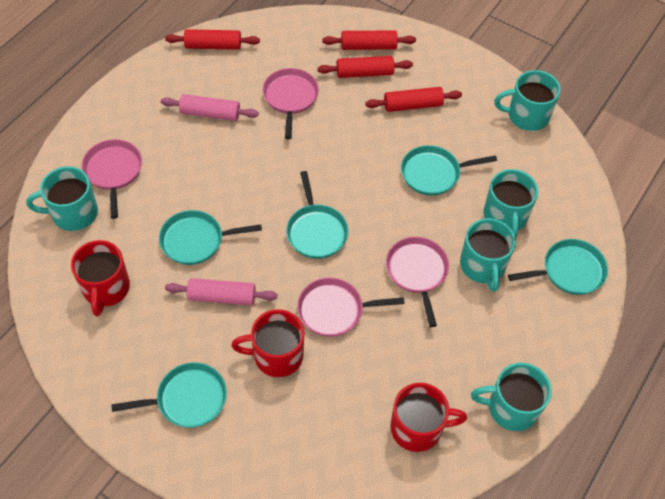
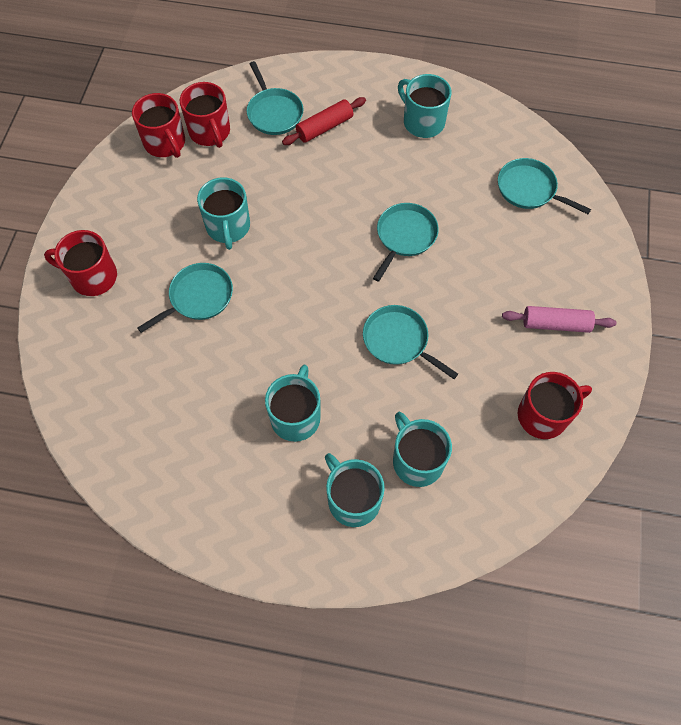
pink pan: [82,139,142,219] [263,68,319,139] [297,278,405,337] [386,237,449,327] = 4 -> none = 0
pink rolling pin: [161,94,259,121] [165,278,278,305] = 2 -> [502,306,616,333] = 1
red mug: [71,240,130,316] [231,309,304,377] [391,383,467,452] = 3 -> [44,230,117,296] [132,93,185,158] [180,82,230,148] [518,372,592,439] = 4
red rolling pin: [165,29,260,50] [318,56,413,78] [322,30,416,50] [365,87,462,112] = 4 -> [282,97,366,145] = 1

